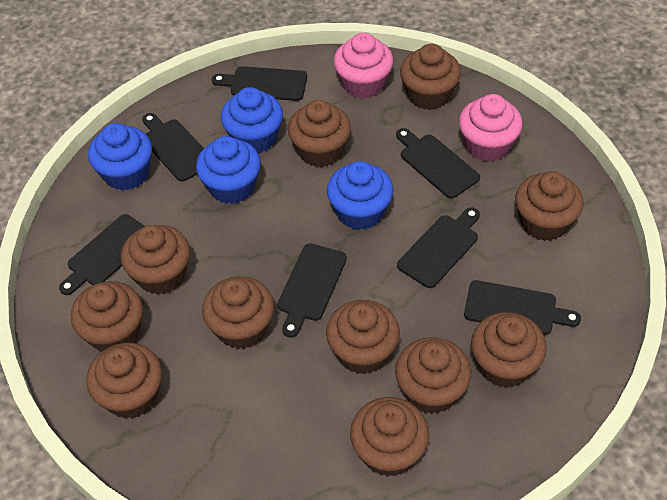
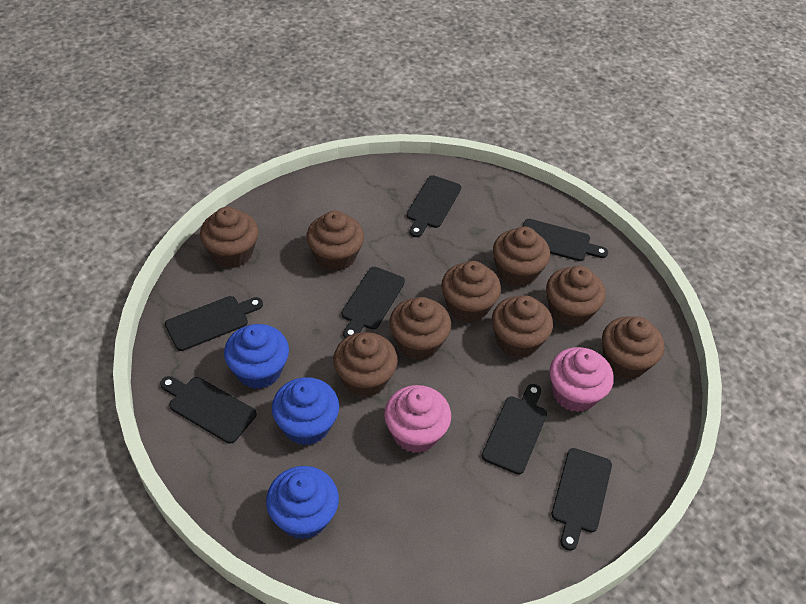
blue cupcake: [88,123,152,190] [196,136,261,204] [221,87,283,153] [327,161,393,230] = 4 -> [224,324,289,389] [266,466,339,540] [272,377,339,445] = 3
brown cupcake: [71,281,143,352] [87,343,162,419] [121,225,190,295] [202,276,274,349] [288,100,351,167] [326,300,400,374] [350,397,429,477] [395,337,471,414] [400,44,461,110] [471,312,547,388] [515,171,584,241] = 11 -> [200,207,259,268] [306,211,364,272] [333,332,398,397] [390,297,451,360] [441,261,501,323] [492,295,553,358] [493,226,550,287] [546,266,606,327] [602,316,664,379] = 9

